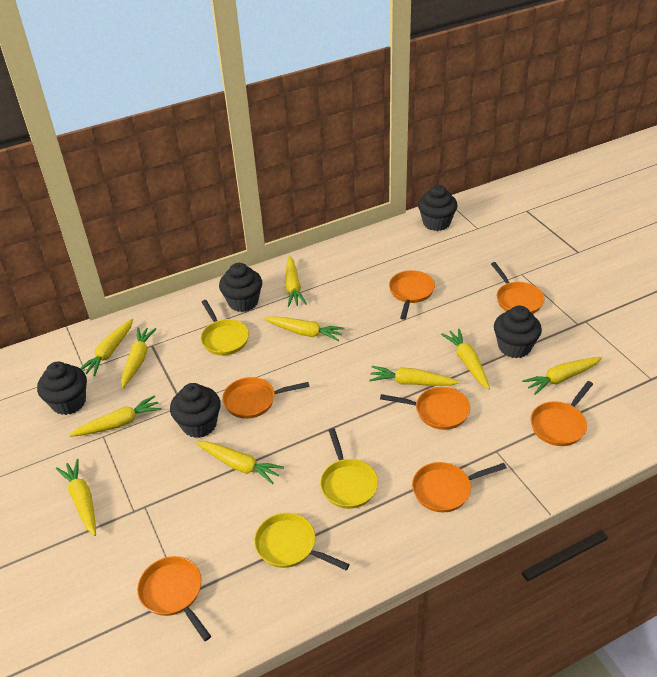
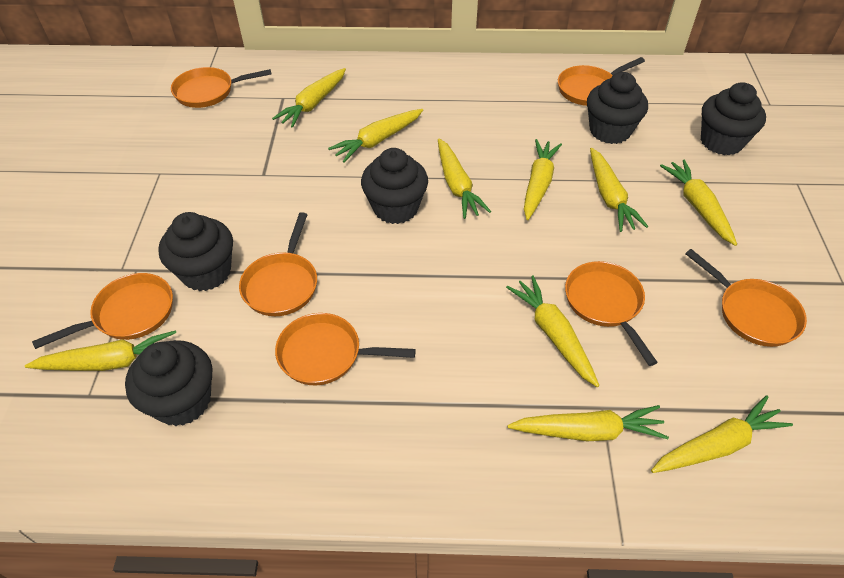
yellow pan: [201,300,249,356] [254,513,350,571] [320,428,378,509] = 3 -> none = 0

